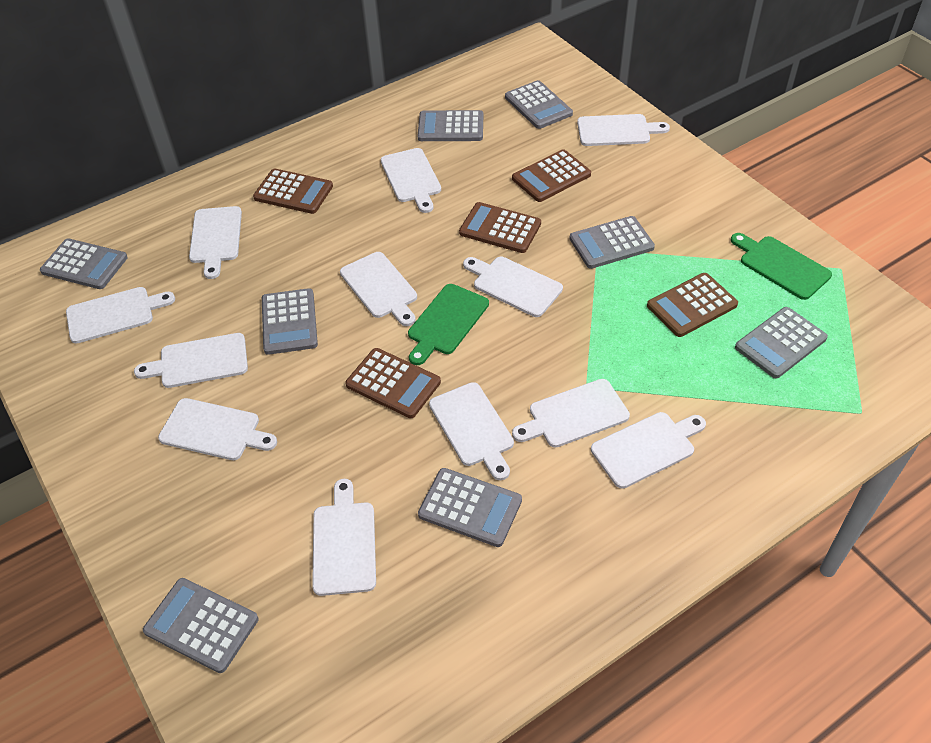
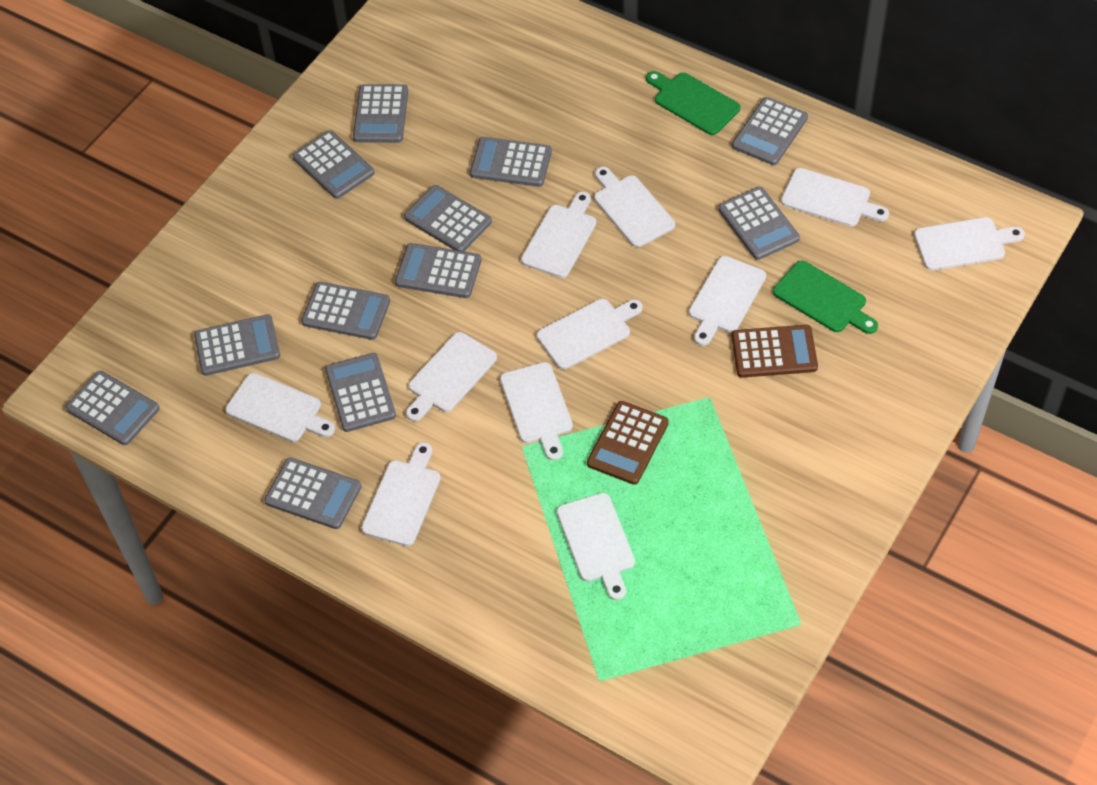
brown calculator: [253,168,333,214] [345,348,441,418] [459,202,541,253] [512,149,591,202] [647,273,738,337] = 5 -> [587,401,669,485] [732,325,818,378] = 2
grey calculator: [40,239,128,289] [143,578,259,673] [262,288,318,355] [417,110,483,141] [418,468,522,547] [505,80,573,129] [569,216,655,269] [735,307,828,378] = 8 -> [66,371,160,445] [194,314,280,376] [264,458,362,529] [292,130,374,199] [301,282,390,340] [325,353,396,432] [353,84,408,143] [395,243,482,298] [404,185,492,252] [470,137,552,187] [718,187,800,260] [732,97,808,165] = 12
white cutting board: [66,287,175,343] [134,333,248,388] [158,398,277,460] [189,206,242,279] [312,479,376,596] [340,252,417,326] [381,148,441,213] [429,382,514,480] [463,257,563,317] [512,379,630,448] [577,114,670,146] [591,412,706,489] = 12 -> [225,373,335,442] [361,442,441,546] [406,332,497,421] [500,362,573,461] [521,192,596,278] [537,299,643,369] [557,493,635,600] [594,167,675,247] [689,256,766,346] [781,168,889,227] [914,217,1025,270] = 11

